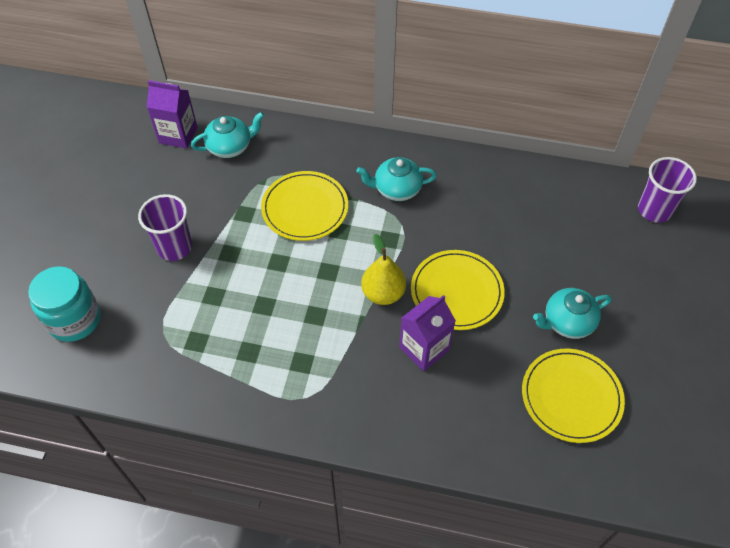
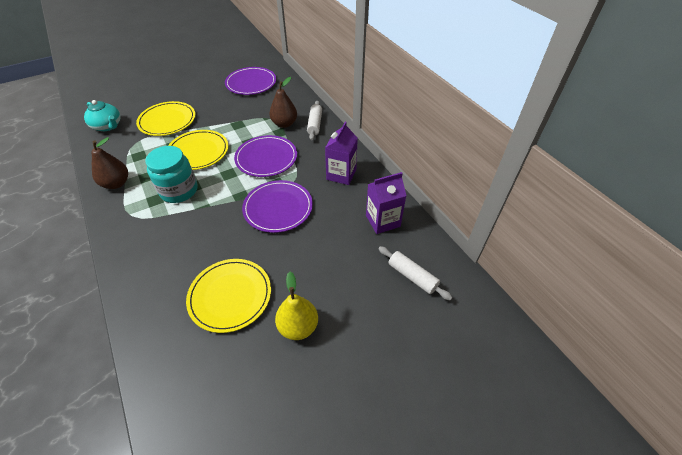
brown pear: none = 0 -> [91,137,128,189] [269,77,297,128] = 2
purple cup: [138,194,192,261] [638,157,697,223] = 2 -> none = 0
purple plate: none = 0 -> [225,67,276,95] [234,135,297,177] [242,180,313,233] = 3
turquoise teapot: [191,112,264,158] [356,157,437,201] [533,288,612,339] = 3 -> [84,100,121,131] = 1
white rolling pin: none = 0 -> [307,101,322,141] [379,246,452,301] = 2

